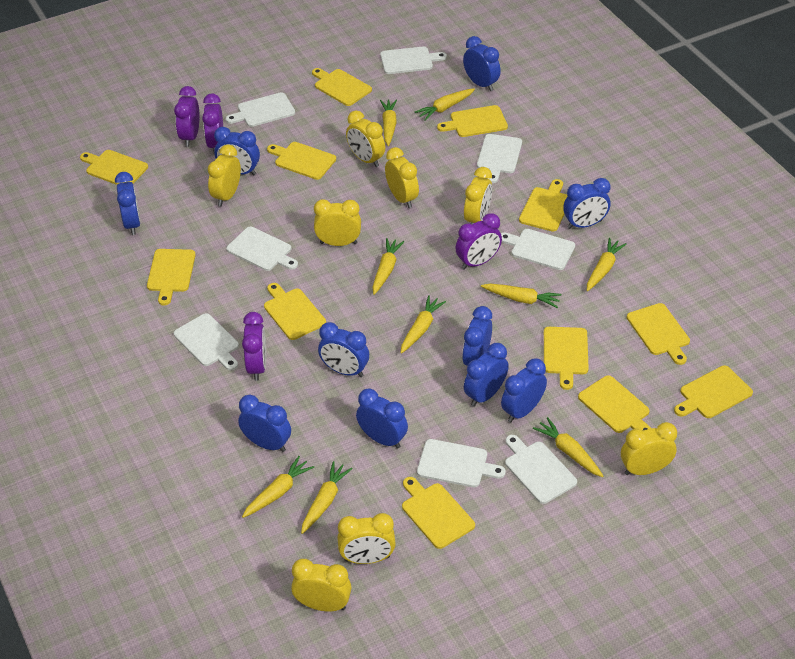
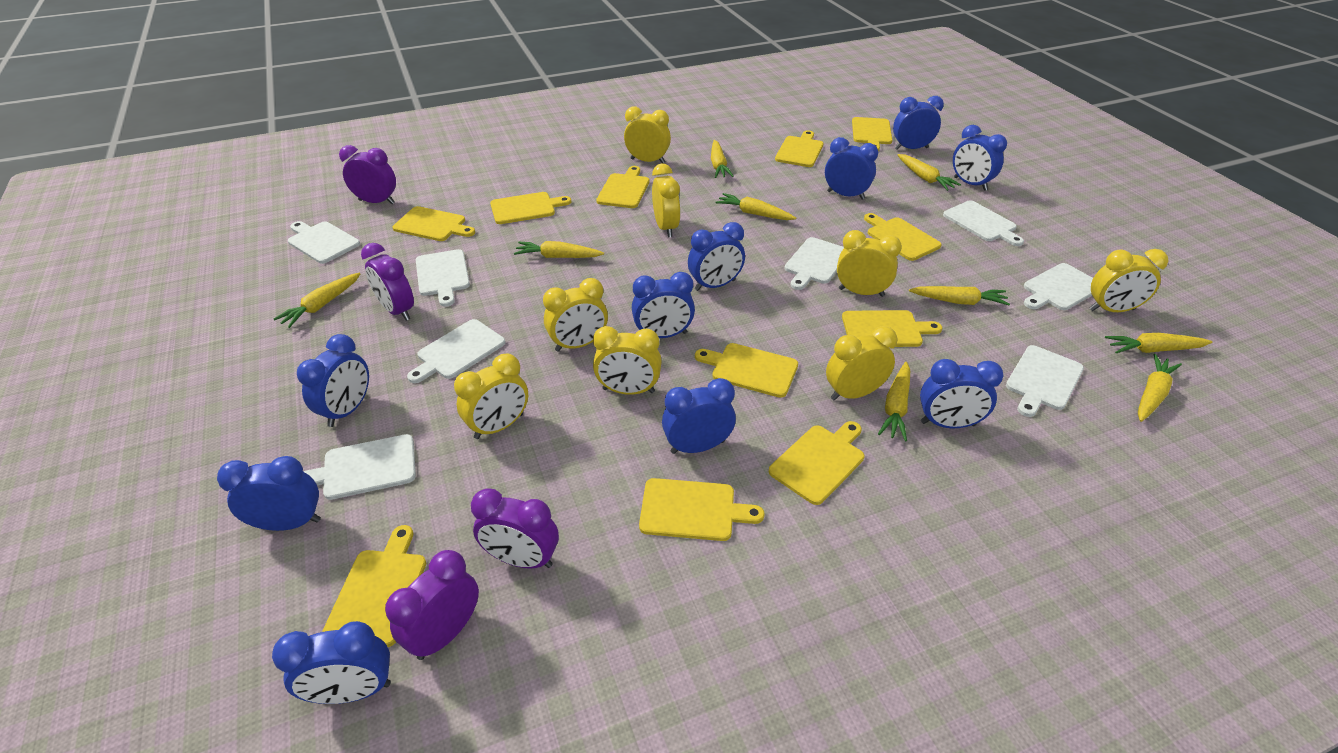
yellow cutting board: [80,150,148,185] [147,249,196,306] [264,283,326,340] [267,142,336,180] [312,68,372,106] [402,477,475,549] [437,105,508,137] [519,179,567,232] [544,327,589,390] [578,375,652,433] [627,303,690,365] [674,365,753,418] = 12 -> [322,525,426,647] [392,206,475,241] [490,192,571,224] [596,166,650,208] [639,478,765,541] [695,343,798,398] [769,421,864,505] [775,130,823,167] [842,310,942,347] [852,117,892,151] [864,213,942,261] = 11

